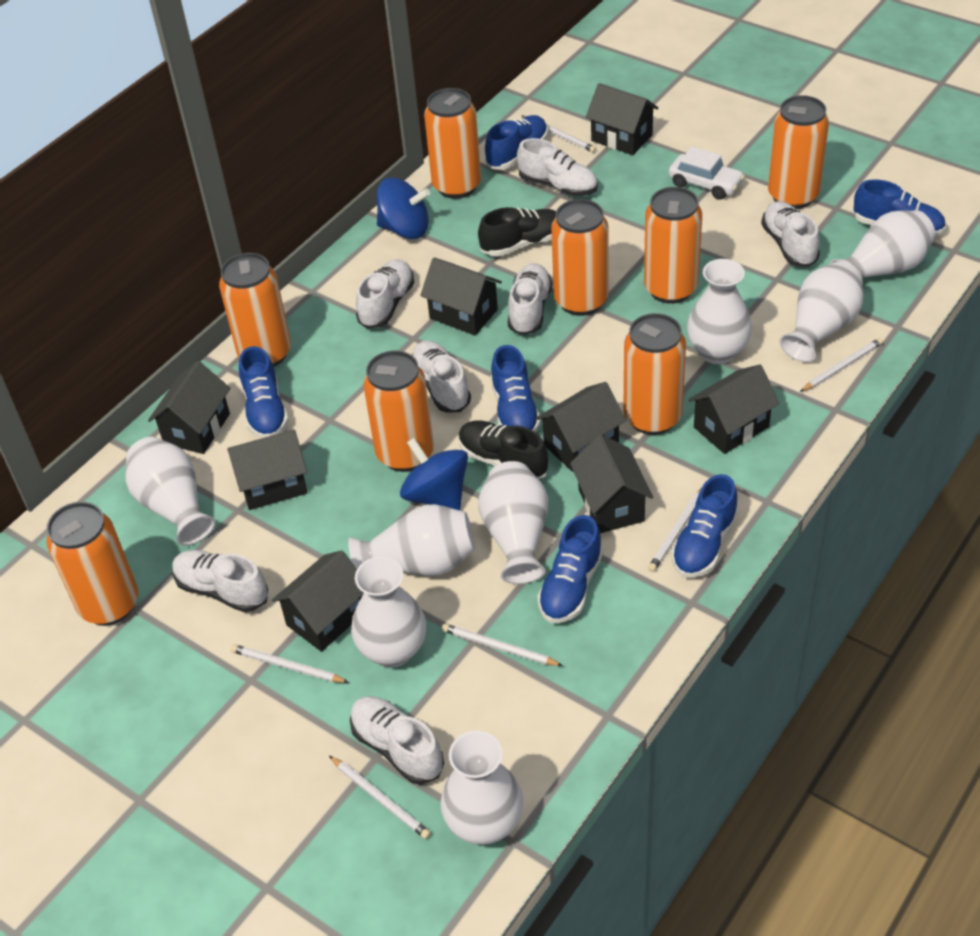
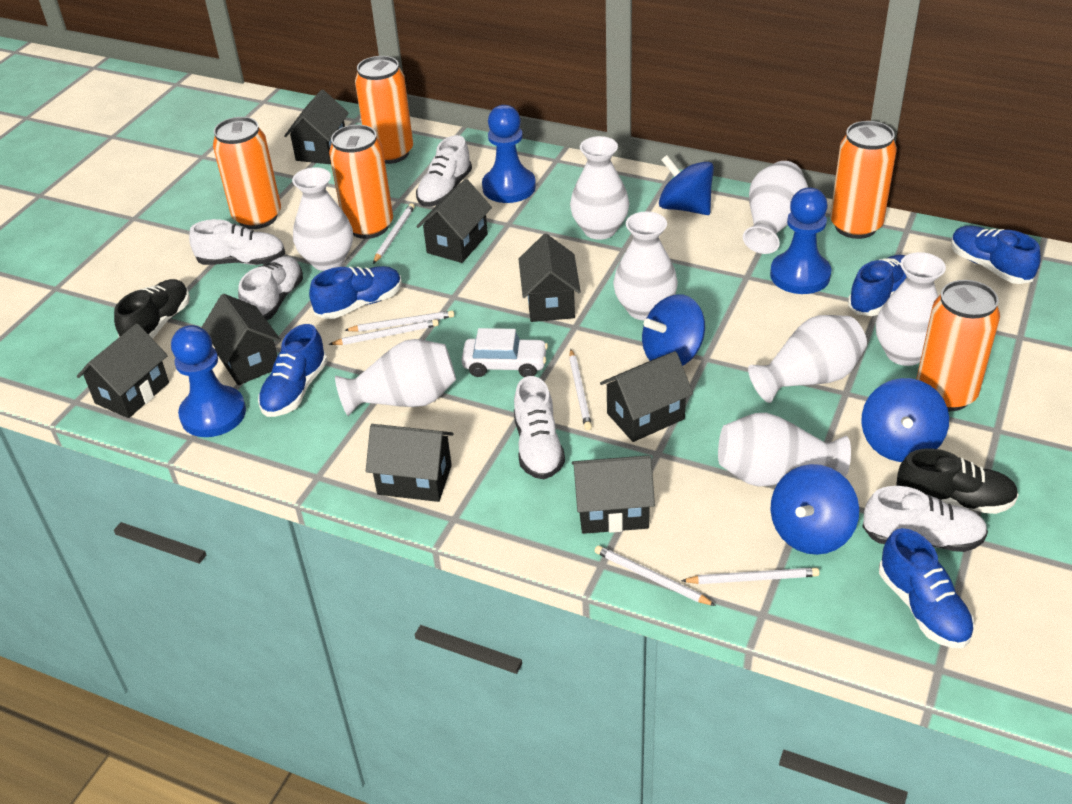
blue pawn: none = 0 -> [171,325,246,437] [482,105,536,203] [770,187,831,294] = 3
blue shoe: [239,346,289,438] [485,115,548,170] [491,345,541,432] [537,515,603,623] [671,474,739,578] [853,180,946,236] = 6 -> [258,324,328,417] [309,266,402,319] [848,255,907,316] [879,528,975,648] [951,226,1041,284] = 5
blue spinning top: [377,178,430,239] [400,438,468,510] = 2 -> [642,294,705,366] [659,155,714,215] [770,464,859,555] [861,378,949,462] = 4
orange can: [47,502,138,625] [219,253,291,367] [363,351,434,472] [424,88,481,199] [551,199,608,316] [623,313,686,435] [644,187,702,304] [768,95,829,209] = 8 -> [213,117,281,229] [329,125,393,239] [355,56,413,164] [830,121,897,239] [916,280,1000,411] = 5
white shoe: [172,550,268,612] [350,696,444,785] [356,260,414,329] [412,340,471,412] [508,263,553,335] [517,138,598,196] [761,201,820,267] = 7 -> [189,219,285,265] [238,256,303,320] [416,135,472,207] [514,376,565,479] [862,486,988,552] = 5

